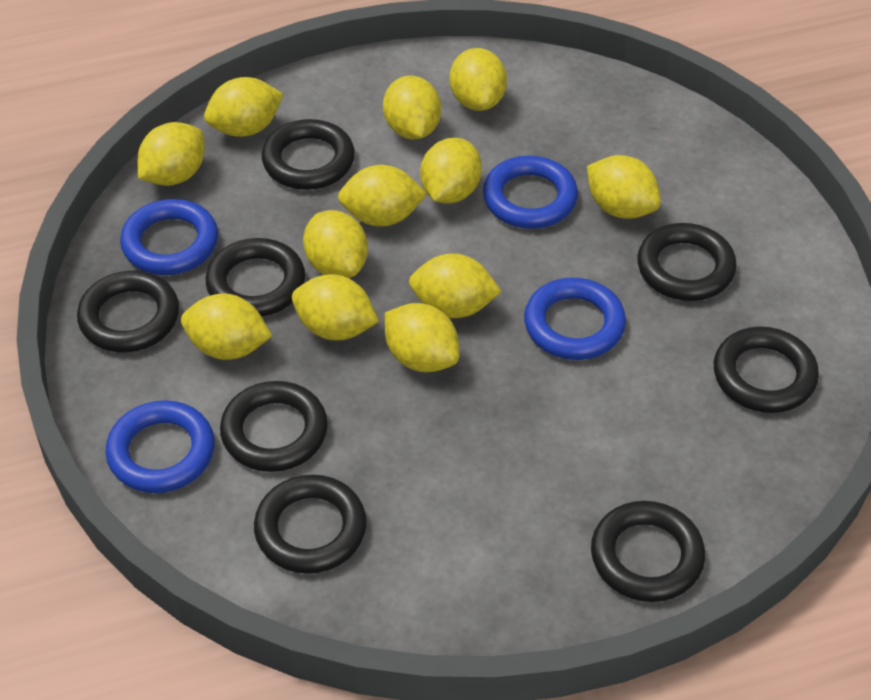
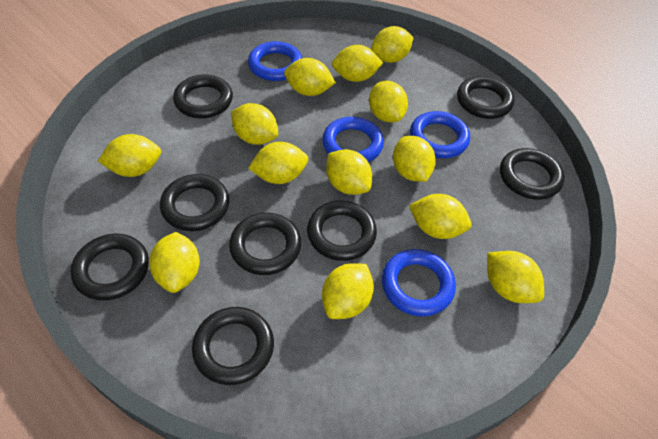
yellow lemon: [138,122,205,186] [181,294,272,360] [204,77,283,137] [292,274,379,341] [303,210,368,278] [338,165,427,227] [383,76,441,139] [385,303,459,372] [409,253,502,318] [420,138,482,204] [450,48,507,111] [587,155,661,219] = 12 -> [98,134,161,177] [149,232,200,293] [231,103,278,145] [248,142,308,184] [284,58,336,96] [322,263,374,319] [326,149,372,195] [332,45,383,82] [369,81,408,122] [371,26,414,63] [393,136,436,182] [409,194,472,239] [487,251,544,303] = 13

